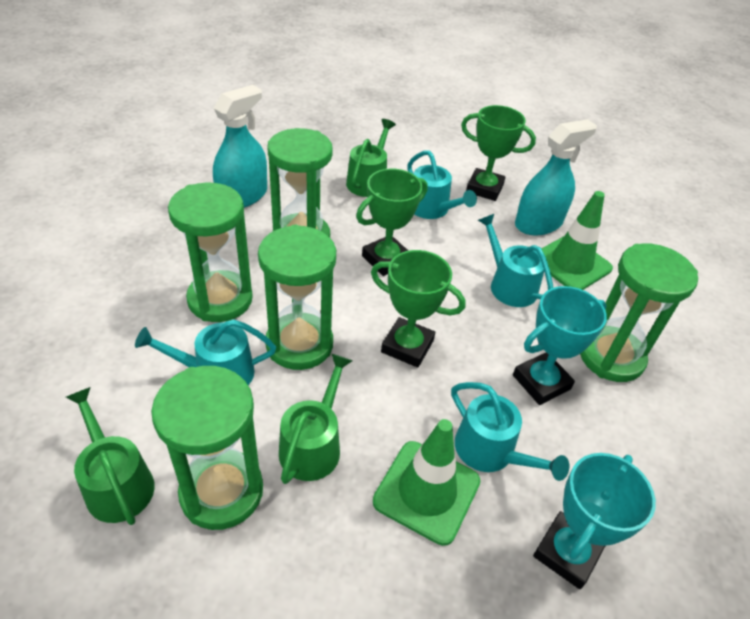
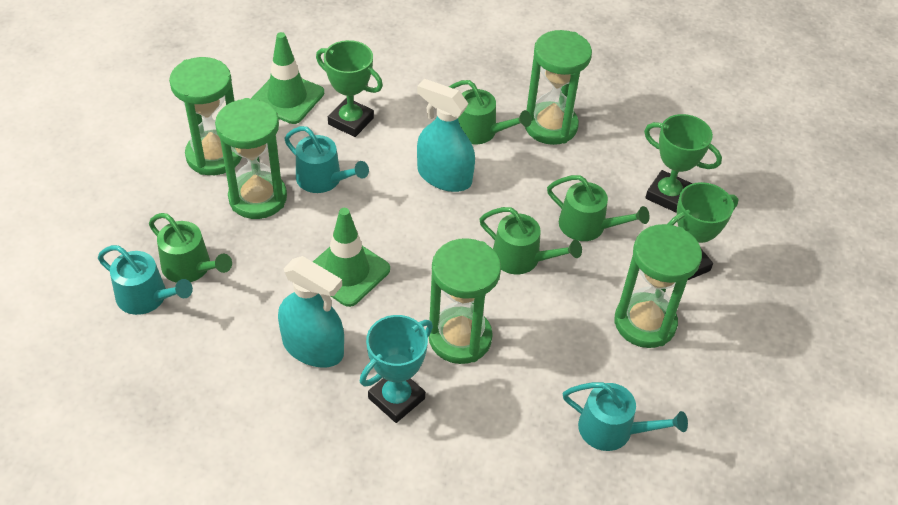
green watering can: [66,387,155,525] [279,354,352,484] [346,119,396,197] = 3 -> [149,213,232,283] [449,80,532,145] [479,207,582,274] [547,175,650,241] = 4
turquoise trophy: [513,286,607,405] [533,453,656,589] = 2 -> [360,315,433,423] = 1
turquoise watering can: [135,320,276,385] [407,150,477,219] [451,382,569,481] [478,214,553,307] = 4 -> [98,245,193,315] [284,126,369,193] [563,382,688,451] = 3

